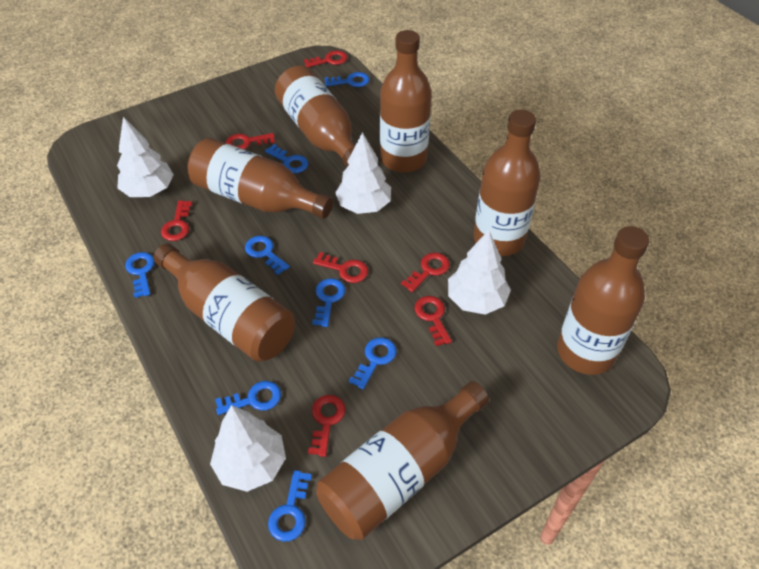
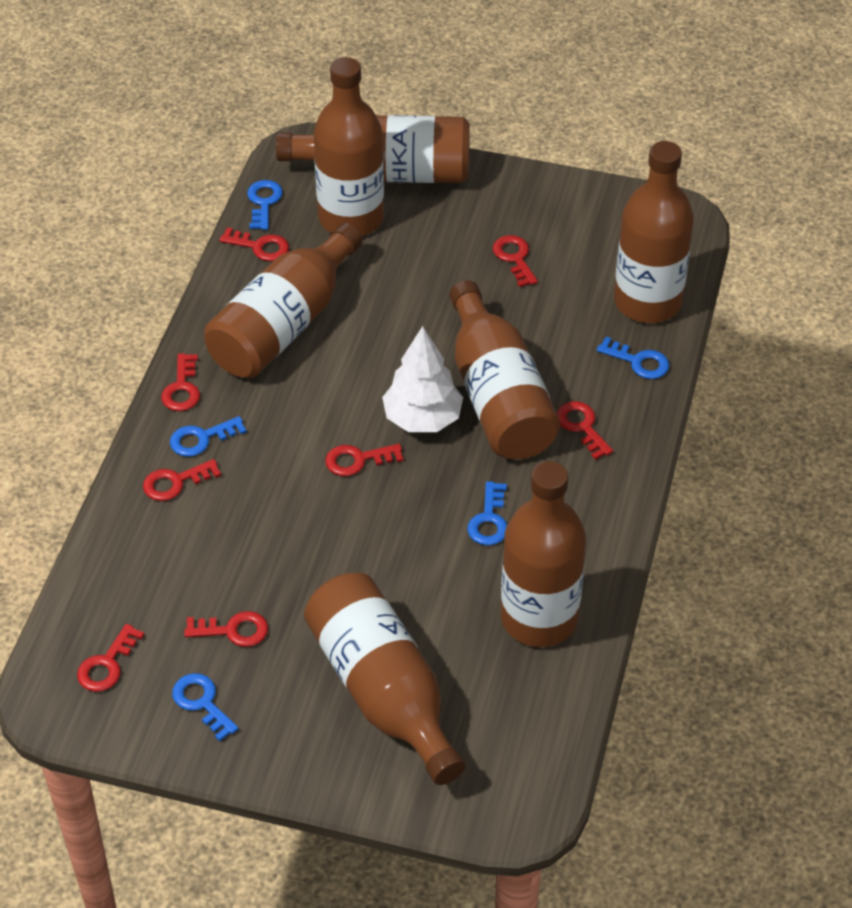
blue key: [125,252,155,298] [215,381,281,415] [245,236,290,275] [265,144,308,173] [268,470,312,541] [312,278,346,327] [325,72,370,87] [349,337,397,389] = 8 -> [170,416,247,457] [172,673,239,741] [247,180,283,230] [467,481,507,546] [597,337,670,379] = 5
red key: [161,200,192,241] [226,133,275,149] [304,51,347,67] [308,395,346,457] [313,252,368,283] [401,252,450,292] [415,296,452,346] = 7 -> [77,624,144,692] [143,459,221,501] [161,353,200,411] [184,611,268,647] [220,227,289,261] [325,444,404,476] [493,235,538,287] [557,401,613,460] = 8
white tree: [117,117,174,197] [210,405,286,492] [335,132,391,214] [448,230,511,315] = 4 -> [382,326,463,432] = 1

